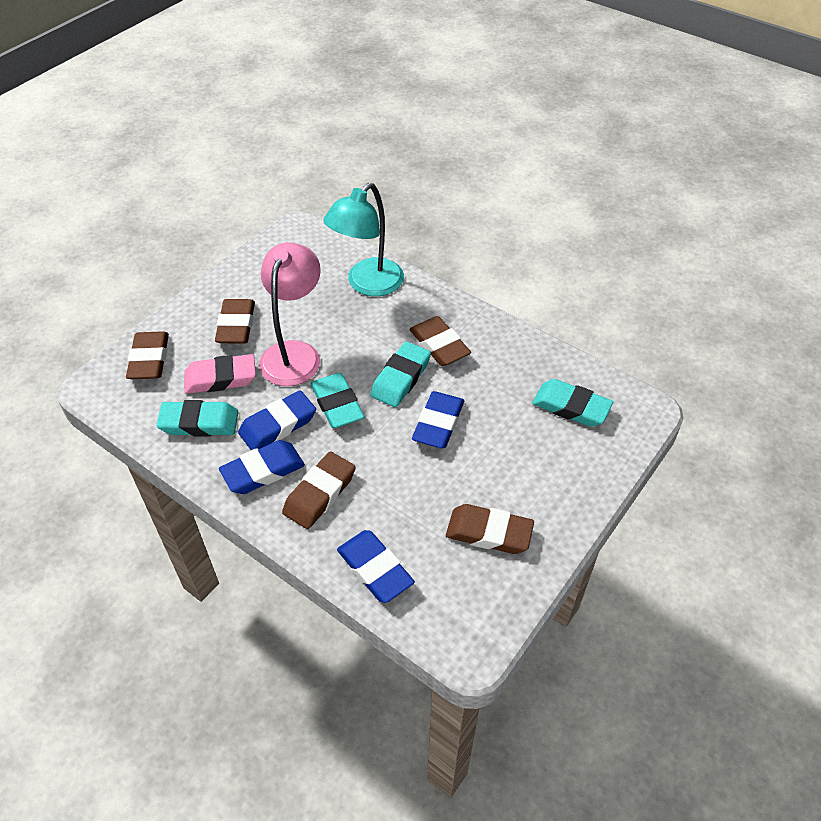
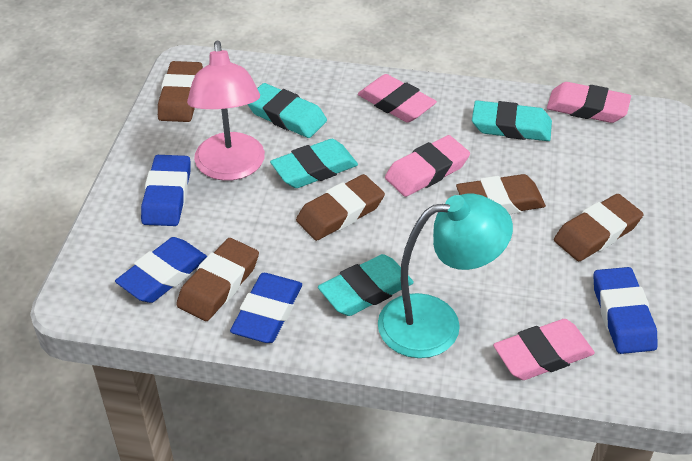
pink eraser: [184,354,256,394] = 1 -> [358,74,437,123] [385,135,470,197] [493,319,595,380] [547,82,631,123] = 4

